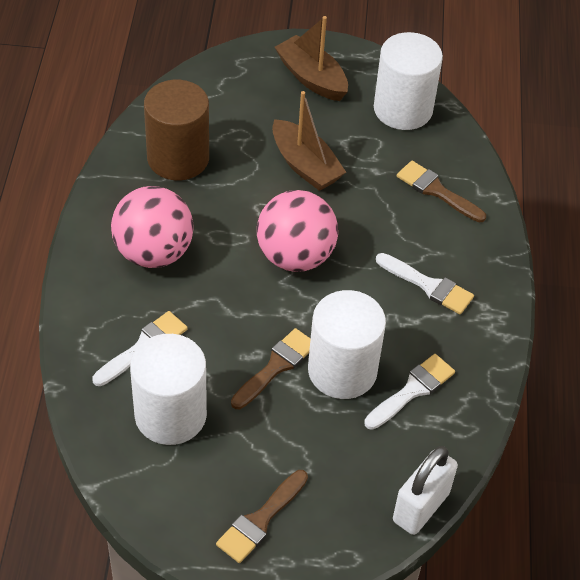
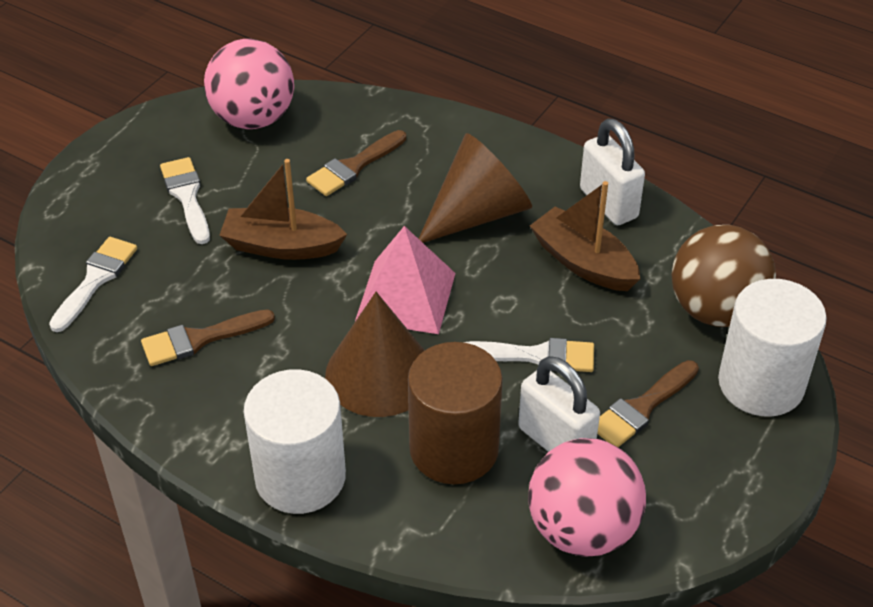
brown ball: none = 0 -> [671,225,776,327] = 1
brown cone: none = 0 -> [325,292,425,417] [419,133,532,243] = 2
pink pyramid: none = 0 -> [355,226,456,334] = 1
white cylinder: [130,334,207,445] [308,290,386,399] [374,32,443,130] = 3 -> [244,369,346,514] [718,279,827,417] = 2
white padlock: [393,446,458,535] = 1 -> [518,356,600,452] [580,119,645,225] = 2

